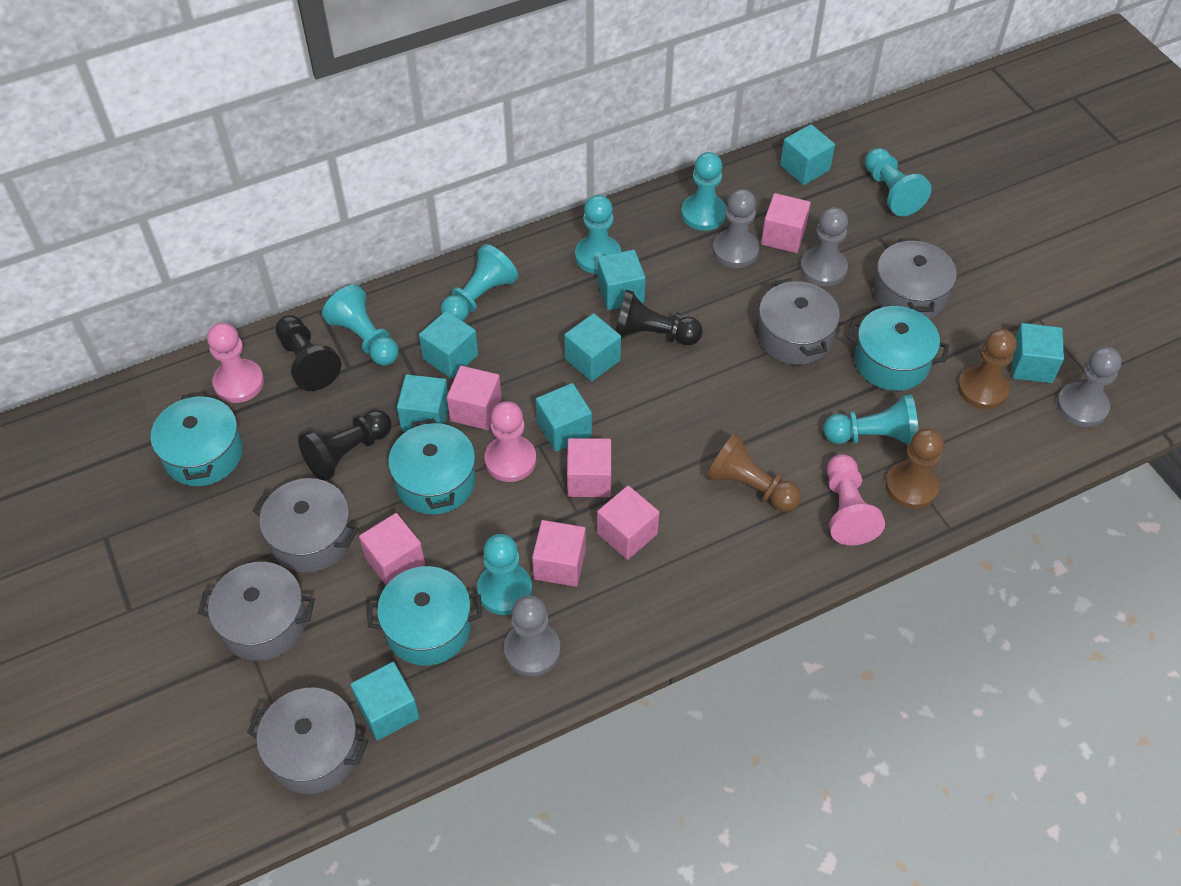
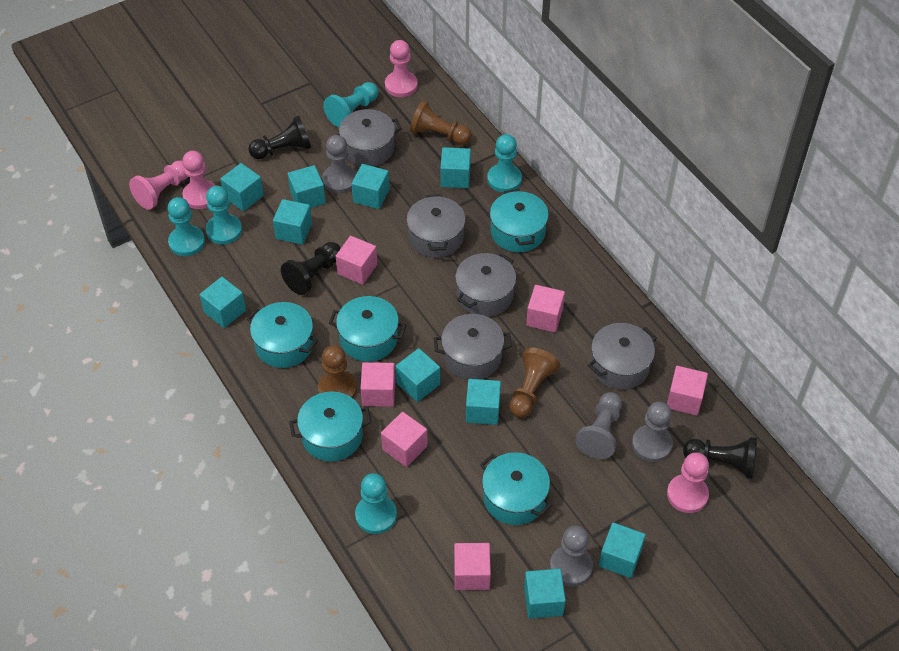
pink pawn: [207,323,264,403] [484,401,536,482] [827,454,885,545] = 3 -> [129,160,188,210] [182,151,216,209] [385,40,418,97] [667,452,709,513] = 4
turquoise cube: [350,662,419,741] [397,374,448,432] [419,311,478,379] [536,383,592,452] [564,313,621,381] [597,250,646,310] [780,124,835,185] [1012,323,1064,383] = 8 -> [199,277,246,328] [220,163,264,211] [273,199,312,245] [288,165,326,208] [351,164,389,209] [395,348,440,402] [440,147,471,188] [466,379,501,425] [524,569,566,619] [599,522,646,578] = 10
turquoise pawn: [322,285,399,366] [441,244,518,321] [477,534,532,615] [575,195,621,274] [681,152,726,231] [823,395,918,446] [865,148,931,216] = 7 -> [167,197,205,256] [206,186,242,245] [323,82,379,127] [355,473,397,534] [487,134,522,193] = 5
turquoise pot: [151,392,243,486] [367,566,482,665] [388,418,476,514] [847,306,949,391] = 4 -> [247,302,318,368] [290,391,372,461] [329,296,407,362] [480,452,552,525] [490,189,549,252] = 5

